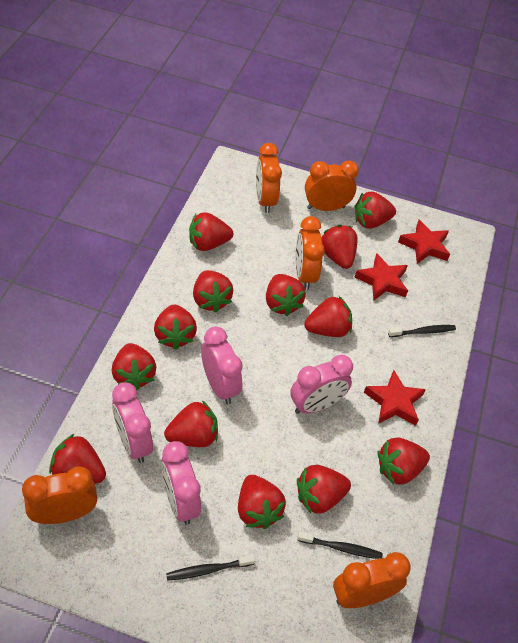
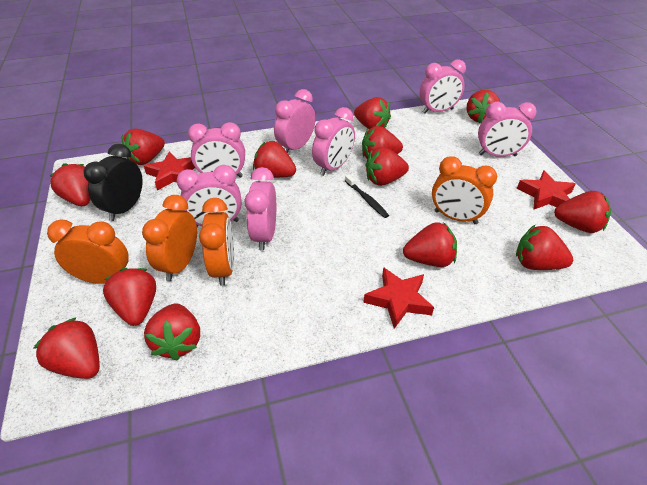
black clock: none = 0 -> [84,144,143,221] = 1
black toothbrush: [166,555,255,581] [297,532,383,559] [388,325,456,337] = 3 -> [345,174,389,218] = 1
orange clock: [22,466,97,524] [256,143,282,213] [295,216,325,290] [305,160,359,211] [333,552,411,608] = 5 -> [47,219,129,284] [142,195,197,281] [199,198,234,286] [432,156,497,224] = 4
pink clock: [112,382,153,463] [161,441,201,525] [201,327,243,404] [290,355,353,414] = 4 -> [177,165,242,227] [188,122,245,178] [245,167,276,250] [274,89,316,153] [312,107,355,176] [420,60,466,114] [478,102,537,157] = 7

